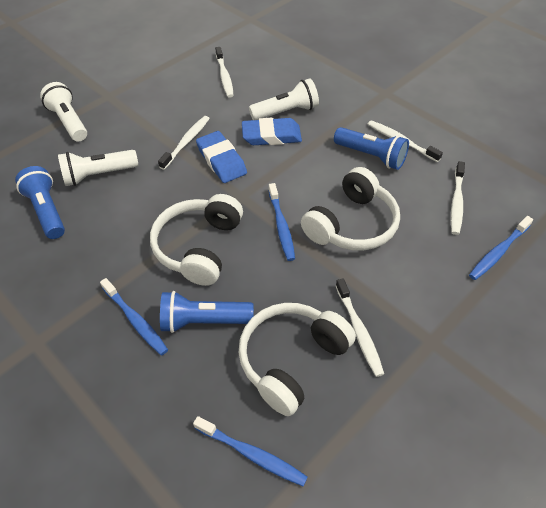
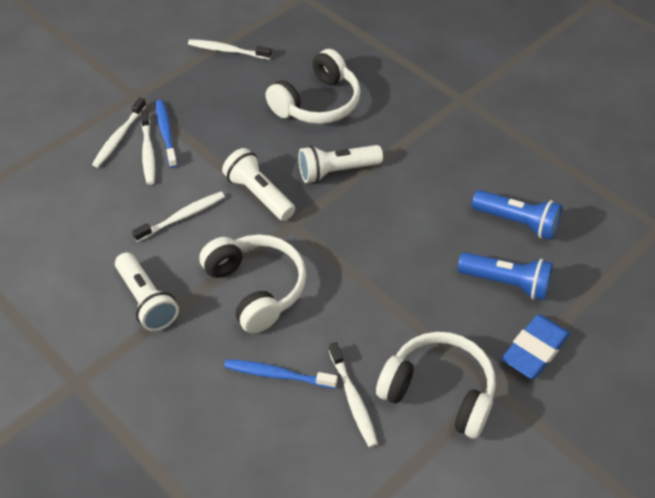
blue eraser: [196,131,247,183] [242,118,302,145] = 2 -> [501,315,570,379] = 1
blue flashlight: [15,166,65,239] [160,291,254,333] [334,127,409,170] = 3 -> [458,252,553,300] [472,190,562,240] = 2
blue toothbrush: [100,278,168,355] [193,416,308,486] [268,183,295,261] [469,216,533,280] = 4 -> [155,100,178,168] [224,359,338,389] = 2

